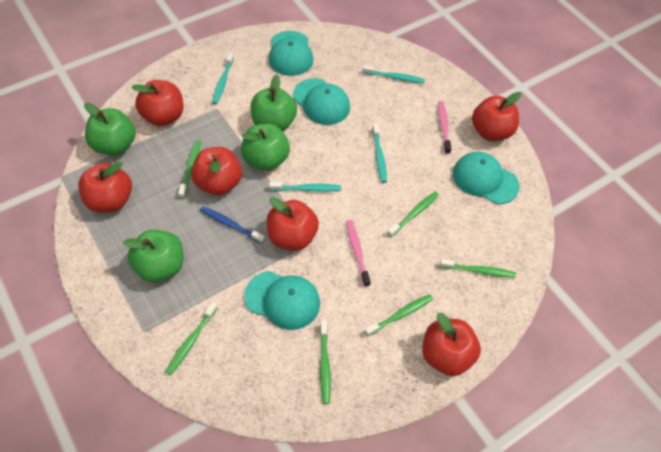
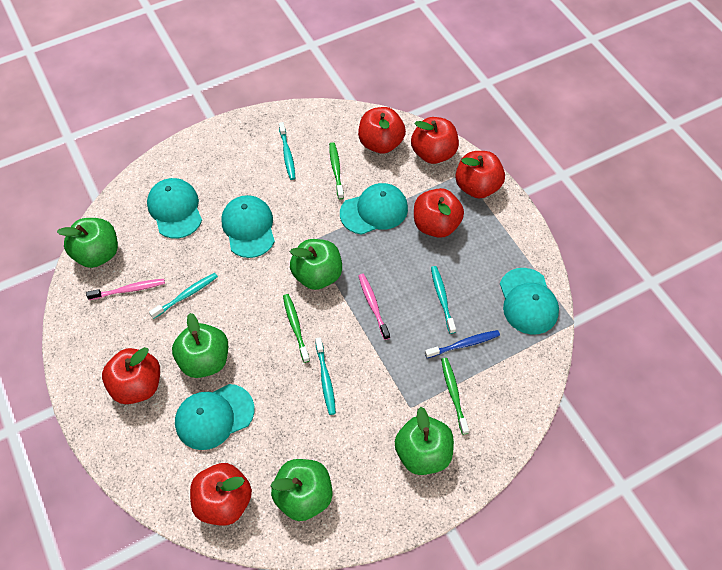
green apple: [84,103,136,156] [123,230,183,283] [241,123,290,171] [250,75,297,131] = 4 -> [57,218,118,268] [172,313,228,378] [270,459,333,521] [290,239,342,290] [395,407,454,475] = 5
green toothbrush: [165,302,218,375] [178,140,201,199] [320,321,331,404] [364,294,433,337] [387,192,439,237] [440,259,516,278] = 6 -> [283,294,310,363] [329,142,344,200] [441,358,469,435] = 3
turquoise cap: [244,271,320,330] [269,31,313,76] [293,78,350,125] [453,152,520,204] = 4 -> [147,178,202,239] [175,384,254,450] [221,195,275,258] [340,183,408,235] [500,268,559,335] = 5

